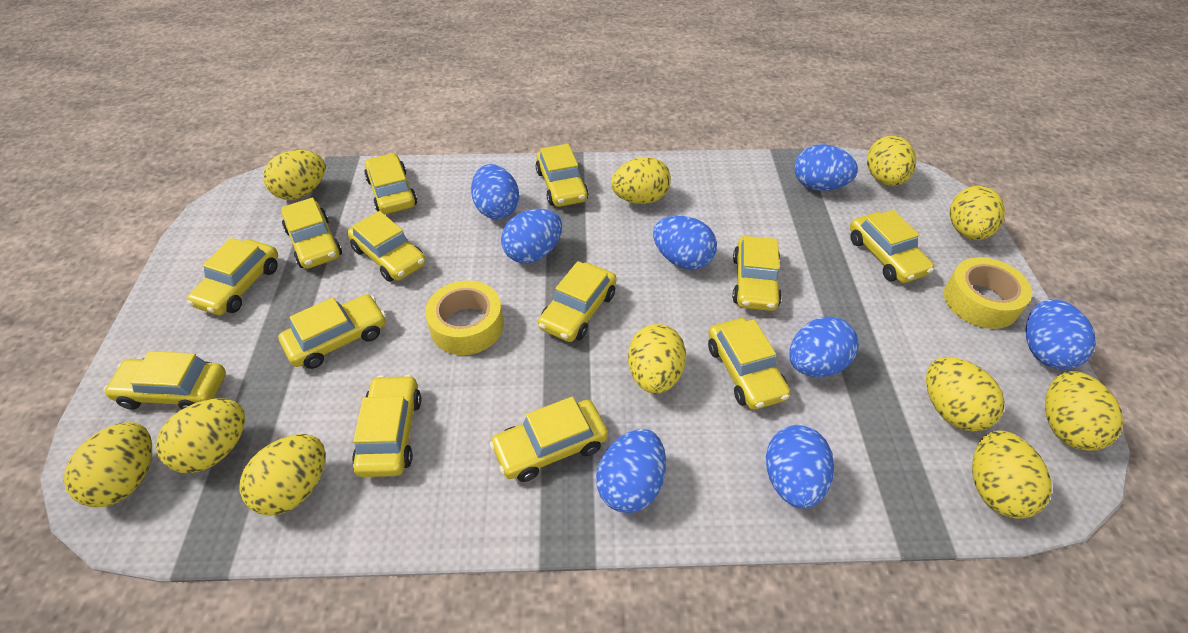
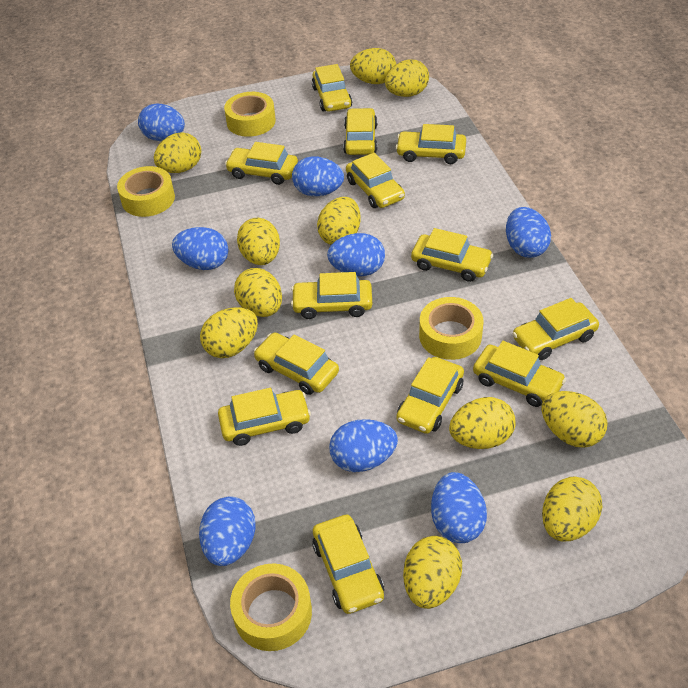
yellow tape: [425,280,504,355] [944,257,1032,329] = 2 -> [117,166,175,217] [224,92,276,137] [230,564,312,651] [419,297,484,360] = 4

